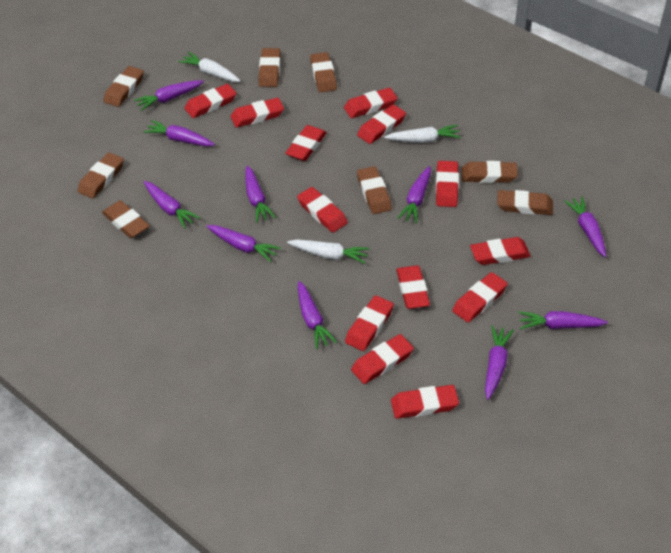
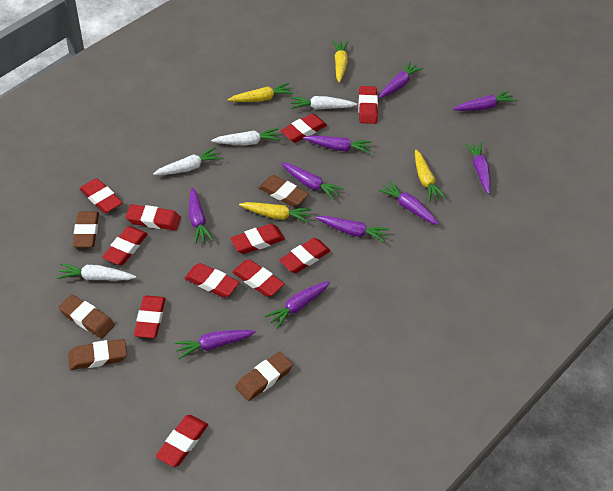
brown eraser: [78,152,124,198] [102,200,150,238] [104,66,144,107] [259,48,281,87] [310,52,337,92] [357,166,392,214] [462,161,518,183] [497,190,553,215] = 8 -> [58,294,115,338] [68,339,127,370] [73,211,99,247] [236,351,293,401] [258,175,309,207] = 5
red eraser: [184,84,236,118] [231,98,284,128] [285,125,327,161] [297,187,348,233] [344,88,397,118] [345,295,394,351] [351,334,414,384] [357,104,406,144] [391,385,459,419] [396,265,430,309] [436,161,459,207] [452,272,508,323] [470,237,531,265] = 13 -> [80,178,123,213] [102,226,148,265] [126,204,181,230] [134,295,165,338] [156,415,208,467] [185,263,240,298] [230,224,285,254] [232,259,284,297] [279,238,331,273] [281,113,327,143] [359,86,378,124] = 11
white carrot: [178,52,240,82] [287,239,370,264] [384,125,461,143] = 3 -> [57,263,136,280] [153,147,222,175] [211,128,281,145] [291,96,357,109] = 4
yellow carrot: none = 0 -> [228,83,294,102] [239,202,312,223] [333,40,349,83] [415,149,446,202] = 4

